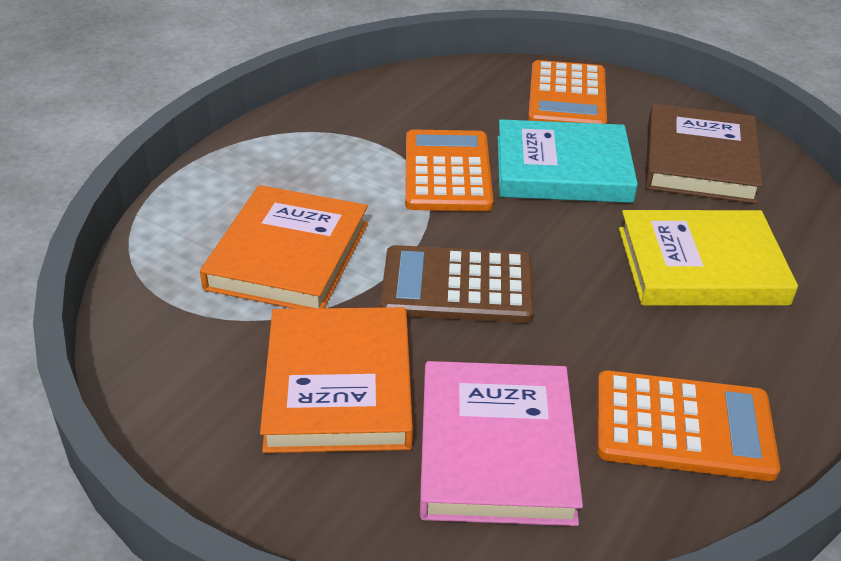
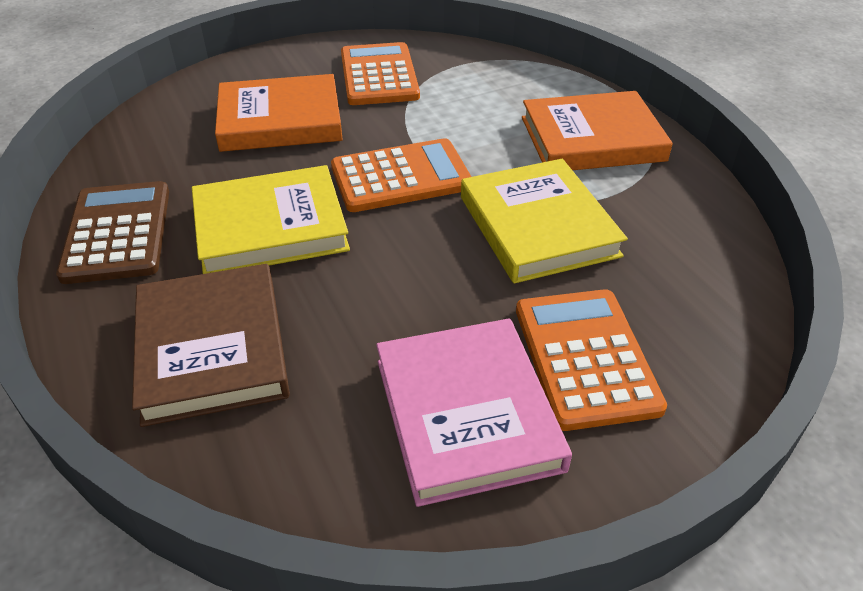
turquoise book: [498,119,638,203] = 1 -> none = 0
yellow book: [619,210,798,306] = 1 -> [192,165,350,274] [461,159,628,283] = 2

